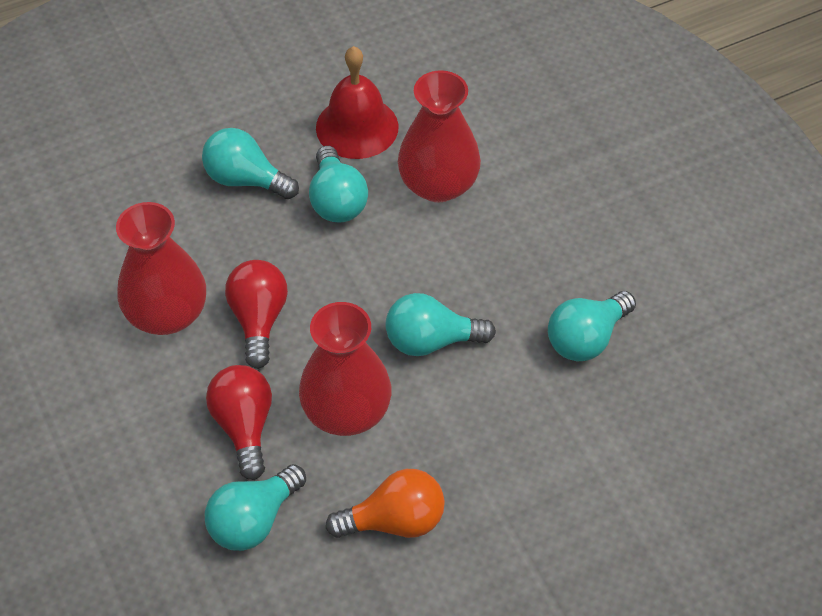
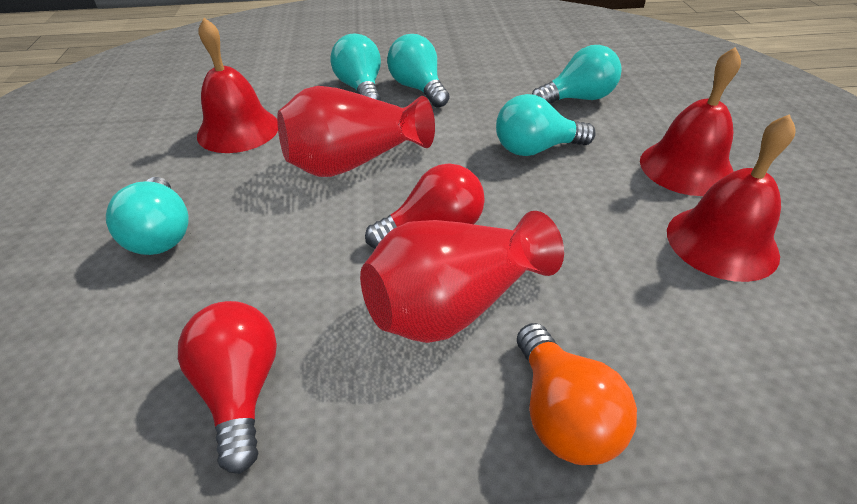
red bell: [316,46,399,159] = 1 -> [197,18,278,153] [640,47,741,196] [667,114,796,282] = 3
red vase: [116,202,206,335] [299,302,392,436] [398,70,481,202] = 3 -> [277,86,435,177] [360,211,564,343] = 2

